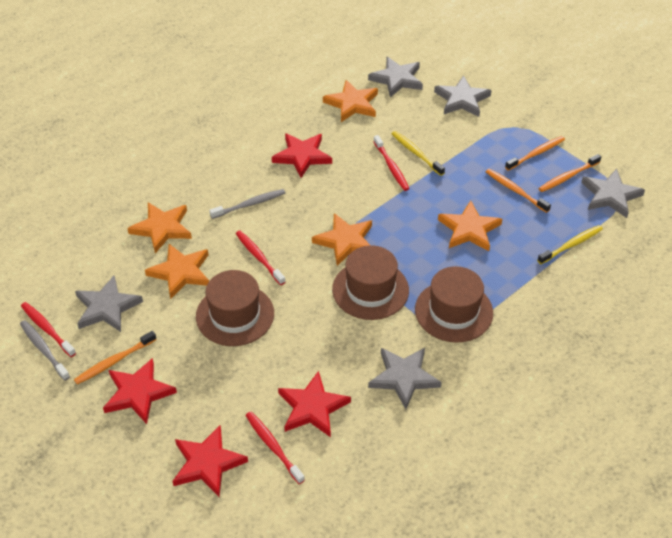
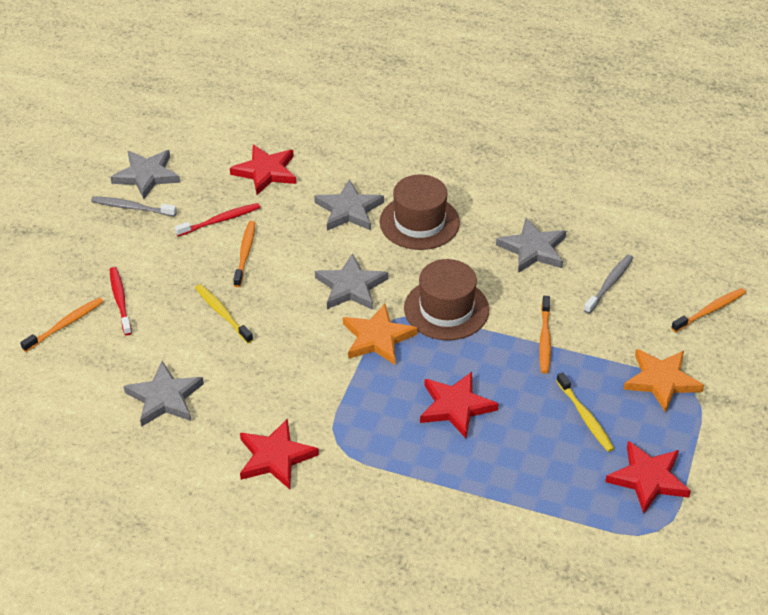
brown hat: [196,270,274,346] [332,245,409,320] [415,266,493,343] = 3 -> [379,174,460,250] [404,259,489,340] = 2
orange star: [127,203,192,253] [145,244,209,299] [312,213,372,266] [323,80,378,122] [438,201,502,251] = 5 -> [343,304,418,365] [623,349,704,413] = 2
red toothbrush: [21,302,76,357] [236,231,285,285] [245,412,305,484] [373,135,409,191] = 4 -> [110,267,132,335] [175,203,260,237] = 2

